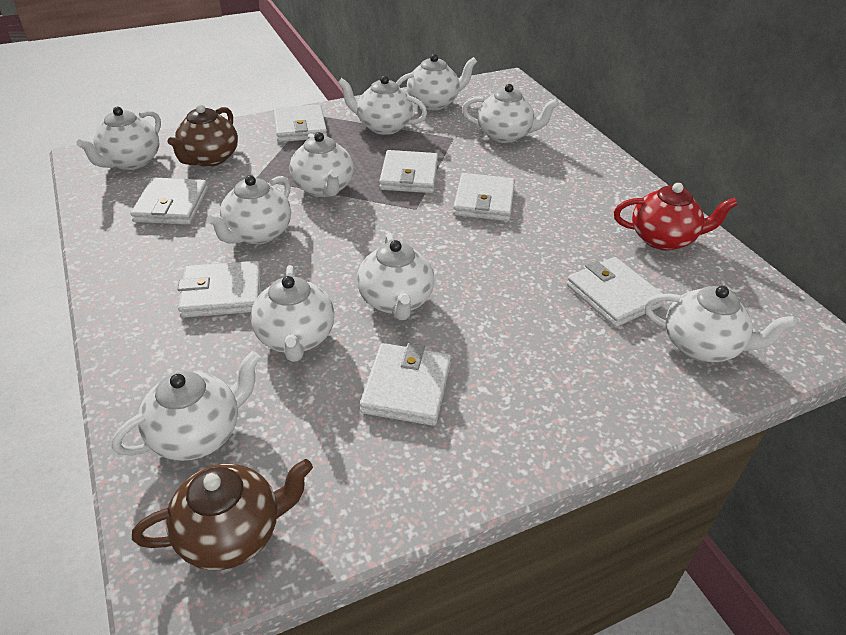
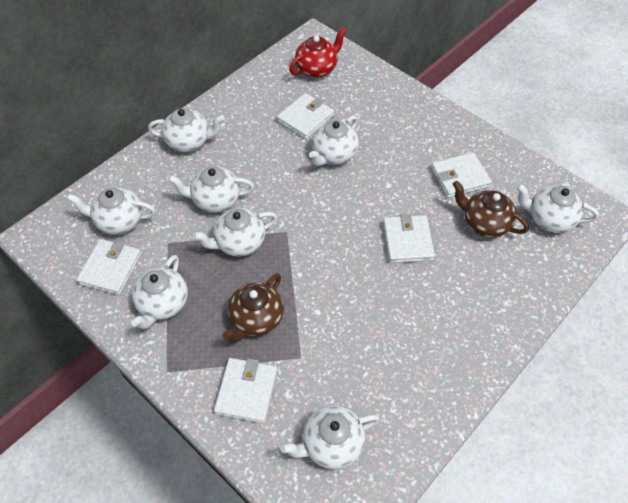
white teapot: [76,107,161,170] [112,351,261,461] [207,175,291,244] [251,265,334,362] [289,132,354,197] [338,76,427,135] [357,233,434,320] [396,54,477,110] [462,84,559,143] [644,286,797,362] = 10 -> [66,187,156,235] [131,255,188,329] [148,108,225,152] [168,167,254,213] [193,208,277,257] [281,405,380,469] [309,115,359,166] [516,184,599,233] = 8
white wallet: [131,177,208,225] [177,261,261,318] [273,104,327,142] [360,343,451,426] [379,150,438,193] [453,173,515,221] [567,257,664,327] = 7 -> [76,239,141,295] [214,358,278,423] [277,93,334,139] [383,214,435,263] [431,152,492,198] = 5

